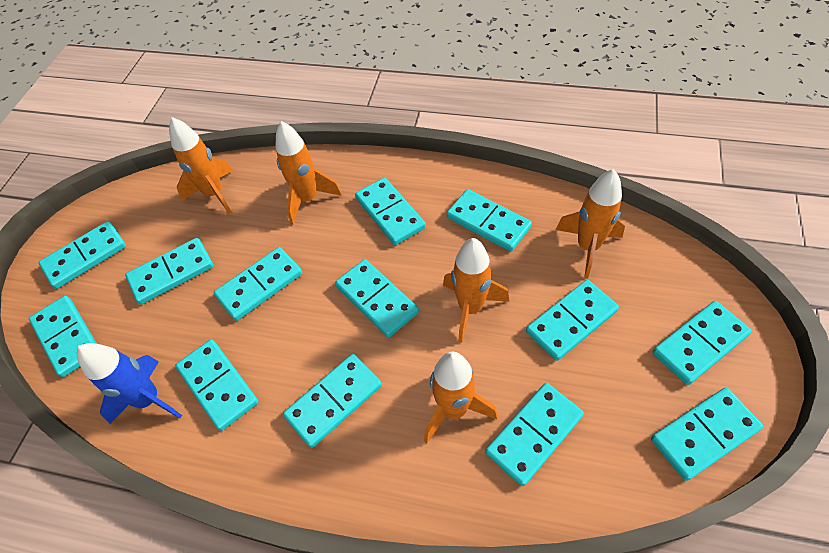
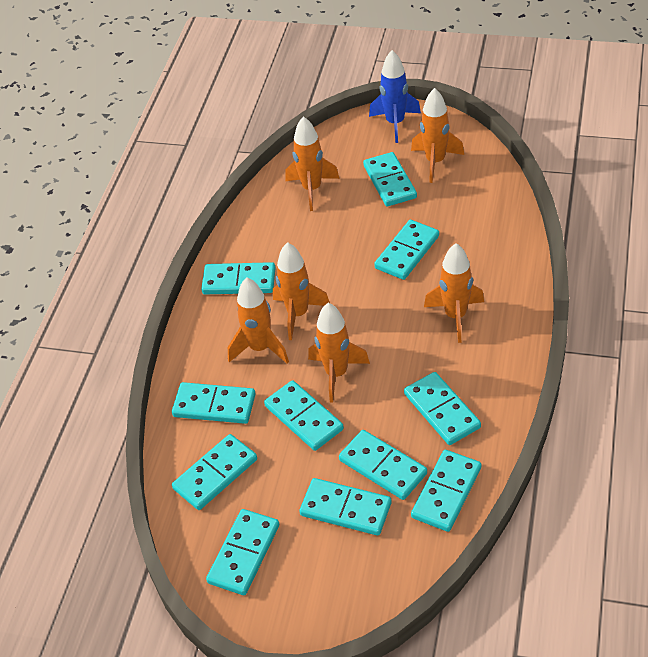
orange rocket: [169,117,233,214] [276,121,342,225] [424,352,498,443] [443,238,509,343] [556,169,625,279] = 5 -> [228,277,289,363] [273,242,330,340] [286,116,340,211] [308,303,370,403] [411,88,464,183] [424,243,484,343] = 6
turquoise domino: [29,296,97,377] [38,221,126,289] [125,238,213,304] [175,339,258,431] [214,247,302,321] [283,354,382,448] [335,259,419,337] [355,177,426,245] [447,189,532,252] [485,383,584,486] [526,280,619,361] [651,388,763,481] [653,301,752,385] = 13 -> [172,382,256,424] [172,434,257,510] [201,262,275,294] [206,509,279,595] [264,380,344,451] [299,478,391,535] [339,430,427,500] [363,152,417,206] [374,220,439,280] [404,372,481,445] [411,450,481,532] = 11

